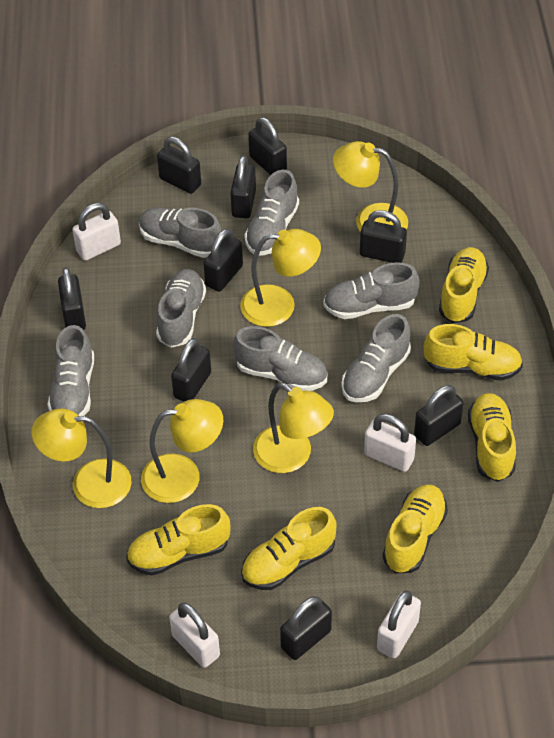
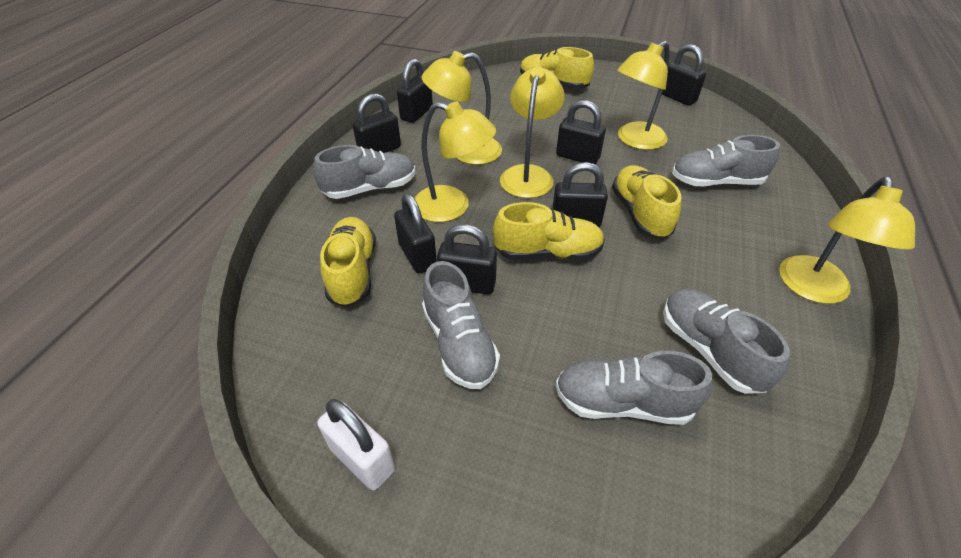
black padlock: [58,267,86,330] [157,137,201,194] [171,338,211,402] [203,229,243,292] [231,155,256,218] [248,117,287,175] [280,596,332,660] [360,210,407,263] [414,385,464,446] = 9 -> [352,93,401,153] [394,193,437,274] [397,59,433,123] [437,224,497,294] [552,162,608,227] [556,100,606,164] [662,44,706,106] = 7
grey shoe: [47,325,94,416] [139,207,222,258] [156,269,206,348] [233,326,327,391] [245,170,299,256] [323,262,419,319] [341,314,411,402] = 7 -> [314,145,416,199] [422,261,500,389] [555,351,713,425] [663,288,790,394] [672,135,780,186] = 5
white padlock: [72,203,121,261] [169,603,220,668] [364,414,416,472] [377,590,421,659] = 4 -> [317,399,395,490] = 1
yellow shoe: [126,504,231,576] [241,507,337,590] [383,484,448,574] [424,324,523,381] [439,247,489,323] [468,393,516,482] = 6 -> [320,217,376,307] [493,202,605,260] [520,47,594,89] [612,165,682,240] = 4

